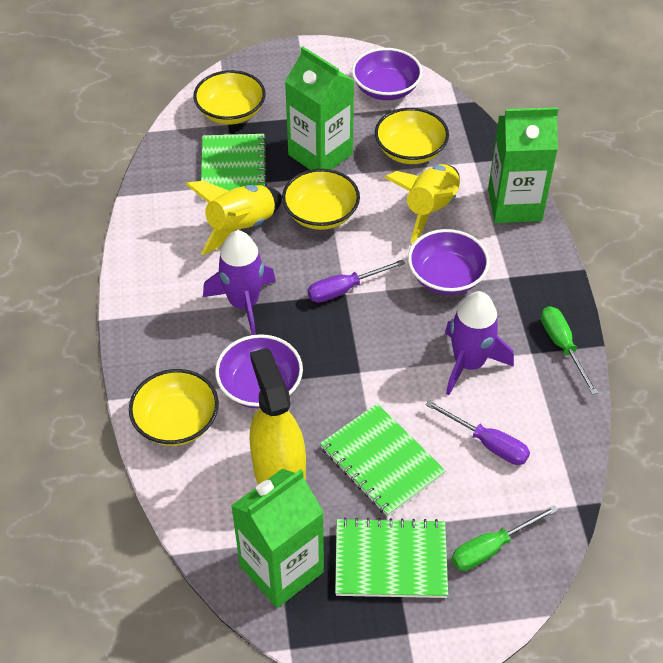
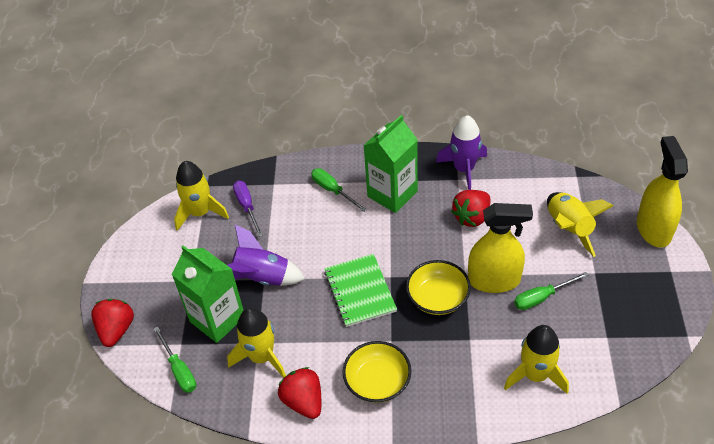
green carton: [231,469,324,608] [285,46,354,170] [488,107,558,223] = 3 -> [172,245,244,343] [363,115,418,213] = 2
green notebook: [201,134,267,200] [320,403,446,517] [335,517,448,598] = 3 -> [324,254,397,327] = 1
green screwdriver: [451,505,558,571] [541,306,598,395] = 2 -> [154,326,196,393] [311,168,367,212] [514,272,589,310] = 3
purple bowl: [215,334,303,409] [352,48,422,100] [408,229,489,295] = 3 -> none = 0
purple screwdriver: [308,259,405,303] [425,400,530,465] = 2 -> [233,181,263,237] = 1
red strawberry: none = 0 -> [91,299,134,347] [278,367,321,419] [451,190,490,227] = 3
yellow bowl: [129,369,219,446] [193,70,266,124] [282,169,360,230] [375,108,449,164] = 4 -> [343,341,411,403] [406,260,471,315] = 2
yellow rocket: [185,181,282,255] [385,164,460,243] = 2 -> [174,161,229,231] [227,307,286,378] [504,325,569,394] [547,192,613,257] = 4
yellow spray bottle: [250,348,306,485] = 1 -> [468,203,533,293] [637,136,688,248] = 2

